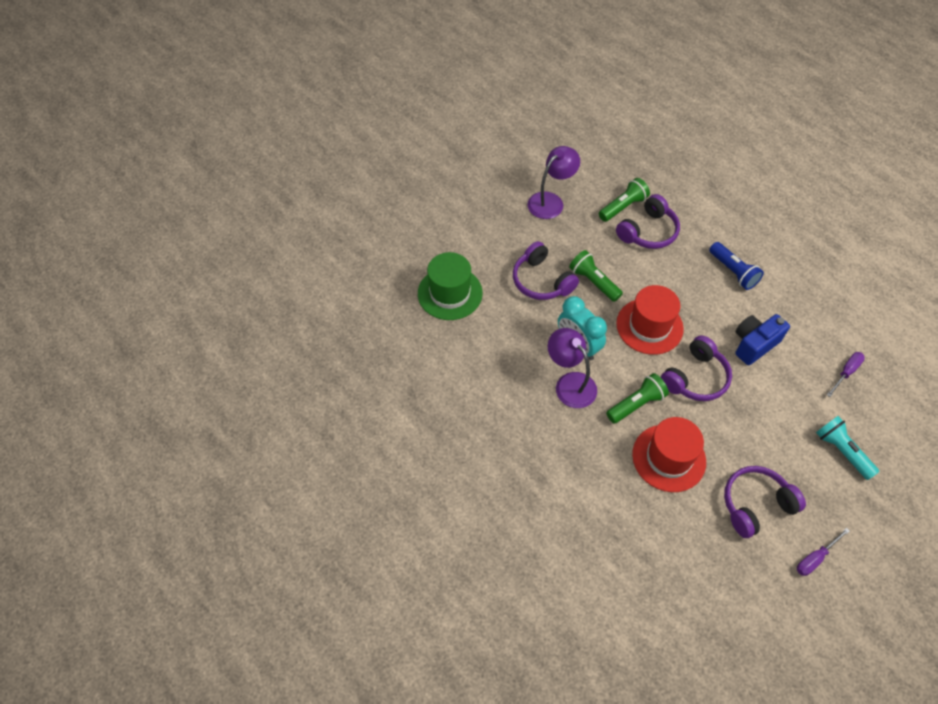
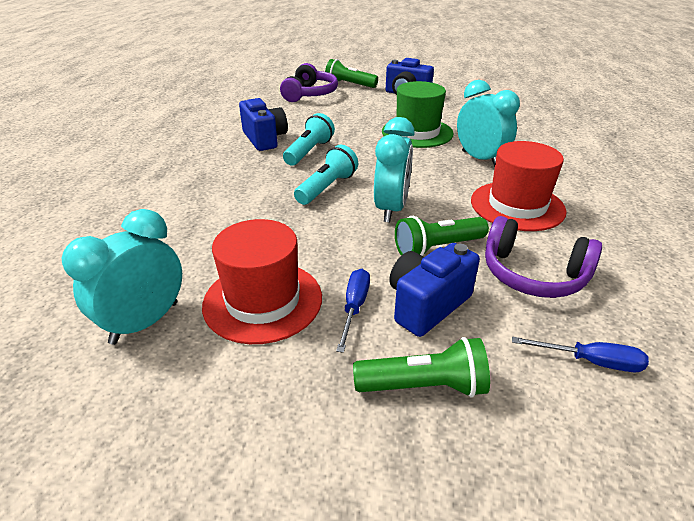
blue camera: [735,314,790,365] = 1 -> [239,98,288,151] [386,58,434,95] [389,243,480,337] = 3
blue flashlight: [709,242,764,290] = 1 -> none = 0
blue screwdriver: none = 0 -> [336,269,370,353] [512,337,649,372] = 2
purple headphones: [513,241,579,300] [616,194,680,249] [661,335,732,401] [724,466,806,538] = 4 -> [280,63,338,102] [485,216,602,298] = 2
purple lamp: [527,146,580,219] [548,328,597,408] = 2 -> none = 0
purple screwdriver: [797,528,850,576] [827,352,865,397] = 2 -> none = 0
turquoise clock: [558,296,607,360] = 1 -> [62,209,182,345] [374,117,415,222] [457,80,520,167] = 3
turquoise flashlight: [816,416,879,480] = 1 -> [283,113,335,166] [294,145,358,205] = 2

